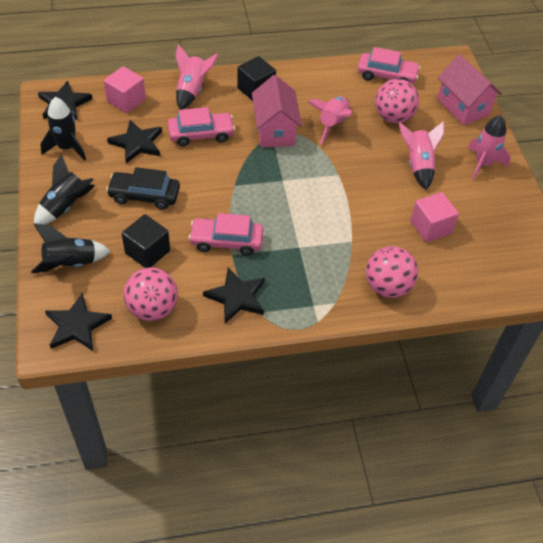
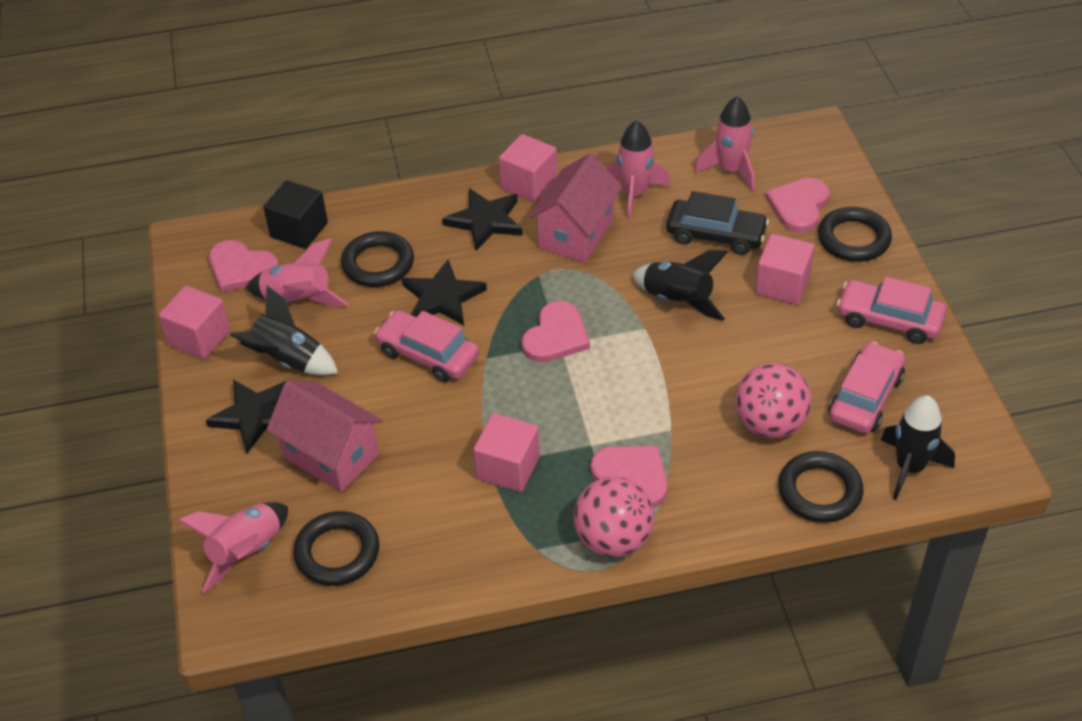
black cube: [122,214,170,268] [237,56,276,101] = 2 -> [263,180,328,249] = 1
black ring: none = 0 -> [293,511,380,586] [341,231,414,287] [778,451,864,523] [818,207,892,262] = 4
black star: [38,81,93,120] [45,293,112,351] [107,120,162,163] [203,267,265,323] = 4 -> [206,380,286,454] [402,260,487,326] [442,188,523,250] = 3
pink ball: [123,267,178,321] [366,246,418,298] [375,79,419,123] = 3 -> [574,477,654,557] [735,363,811,438] = 2
pink cube: [104,66,146,113] [410,192,459,243] = 2 -> [158,285,230,359] [473,413,540,492] [499,134,557,202] [755,234,815,305] = 4
pink heart: none = 0 -> [209,240,279,292] [521,301,590,362] [591,446,667,508] [766,178,830,232] = 4

